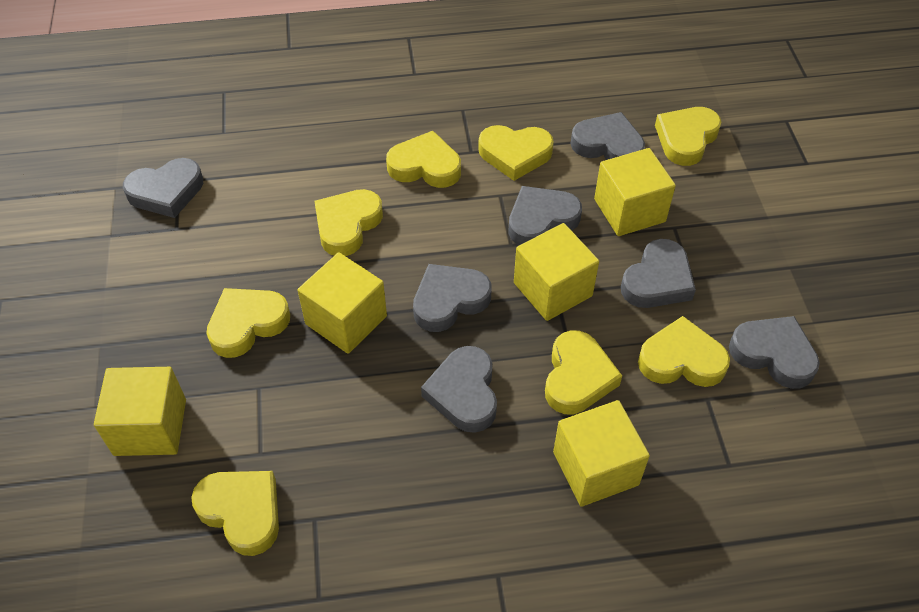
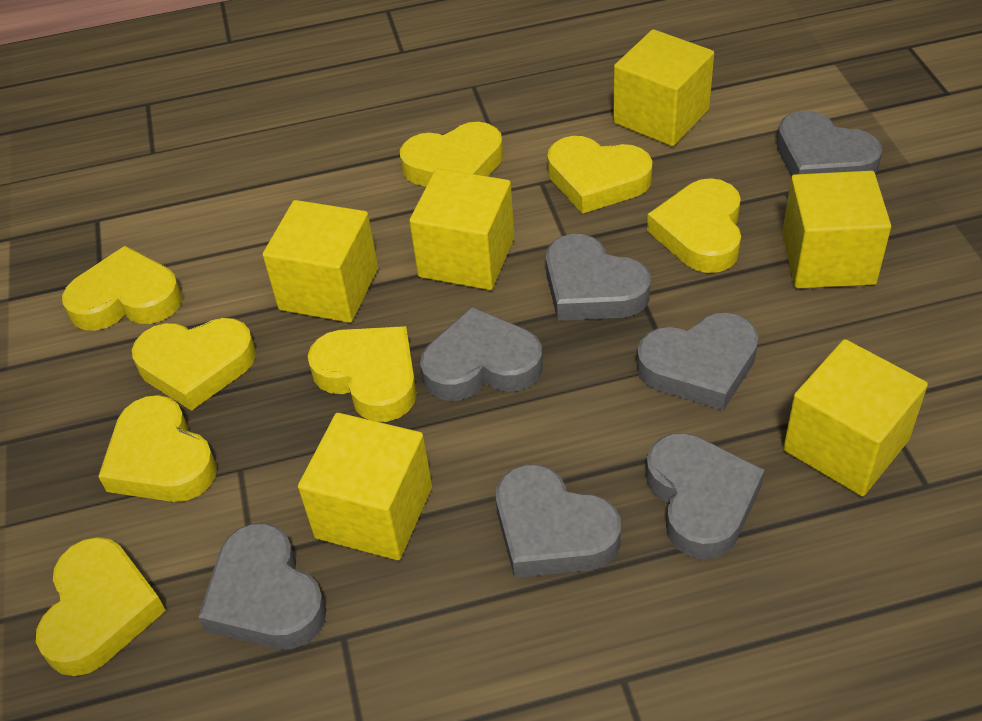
yellow cube: [94,367,186,456] [298,252,387,354] [514,223,599,321] [553,400,650,507] [594,148,676,236] = 5 -> [263,200,378,323] [298,413,432,560] [409,169,514,290] [613,29,714,146] [782,171,891,288] [783,339,928,496] = 6

